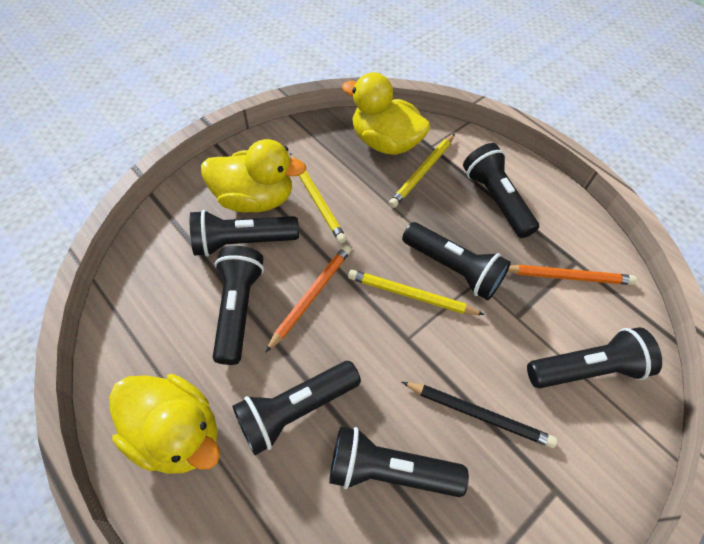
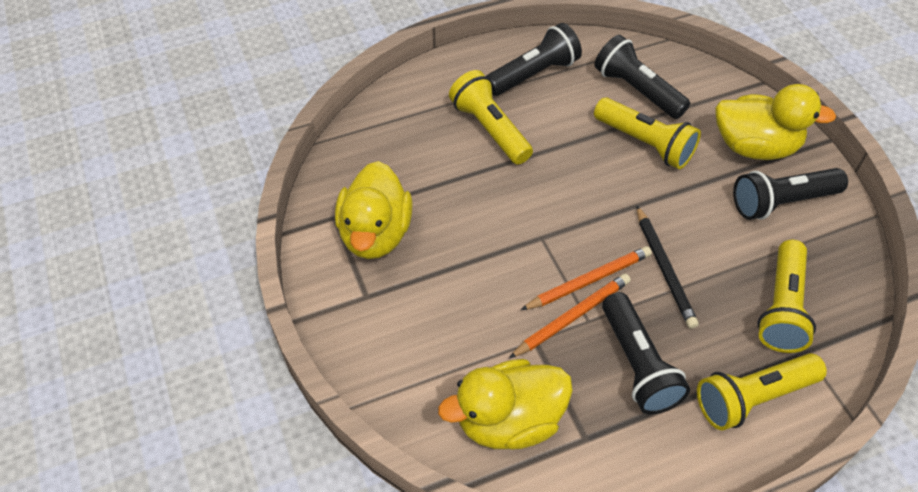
black flashlight: [190,210,299,257] [213,246,264,365] [232,361,361,455] [329,426,469,497] [402,222,511,300] [463,143,539,238] [527,327,662,388] = 7 -> [486,23,582,96] [594,35,690,119] [602,292,690,414] [733,168,848,220] = 4
yellow flashlight: none = 0 -> [449,70,533,165] [594,97,701,169] [697,353,827,431] [757,240,816,353] = 4
yellow pencil: [290,153,347,243] [348,270,484,315] [389,134,455,208] = 3 -> none = 0

